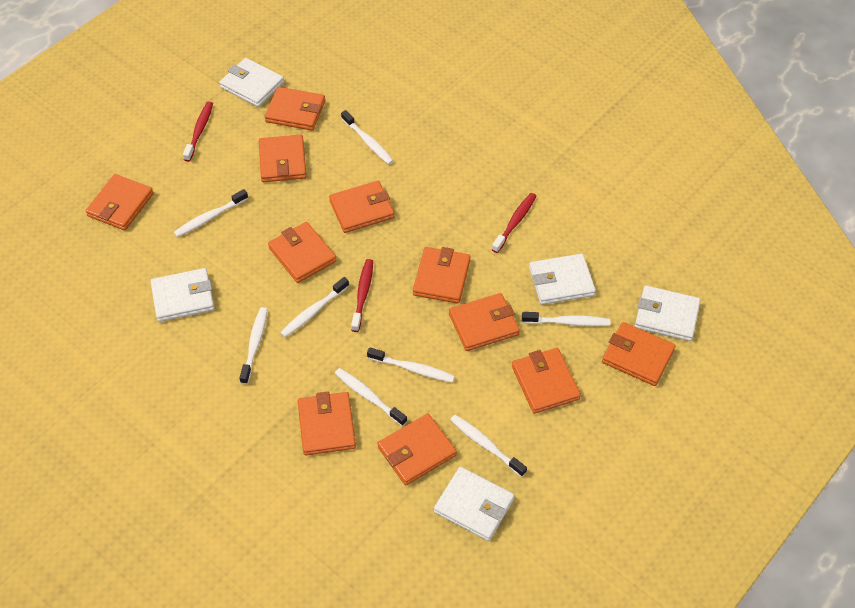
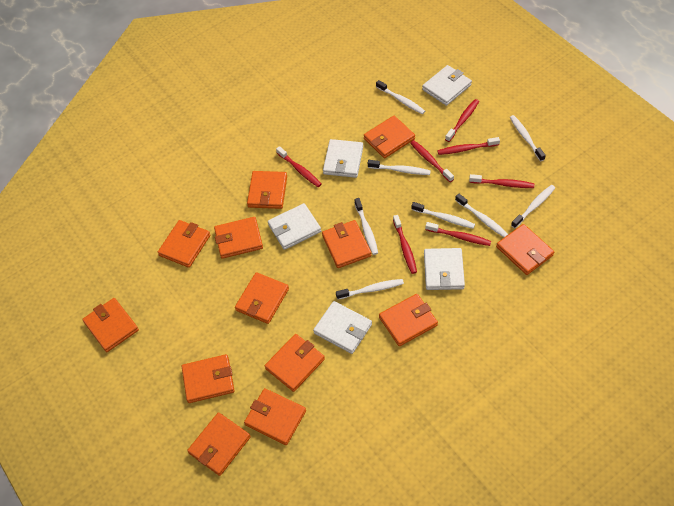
orange wallet: [85,174,154,230] [259,135,307,182] [265,87,325,131] [268,222,337,283] [298,391,356,456] [329,181,395,233] [377,414,457,485] [413,247,471,304] [449,293,520,351] [512,348,581,414] [602,322,676,386] = 11 -> [82,298,139,352] [158,220,210,268] [182,354,235,403] [187,413,251,476] [214,217,263,259] [235,272,289,324] [244,388,306,445] [247,171,287,209] [265,334,325,392] [322,220,372,268] [364,116,415,158] [379,294,438,346] [496,224,554,275] = 13
red toothbrush: [183,102,213,162] [351,259,373,332] [492,193,536,253] = 3 -> [276,146,322,187] [393,215,417,274] [410,140,454,182] [425,222,491,246] [437,137,500,155] [445,99,479,142] [469,174,534,188] = 7

